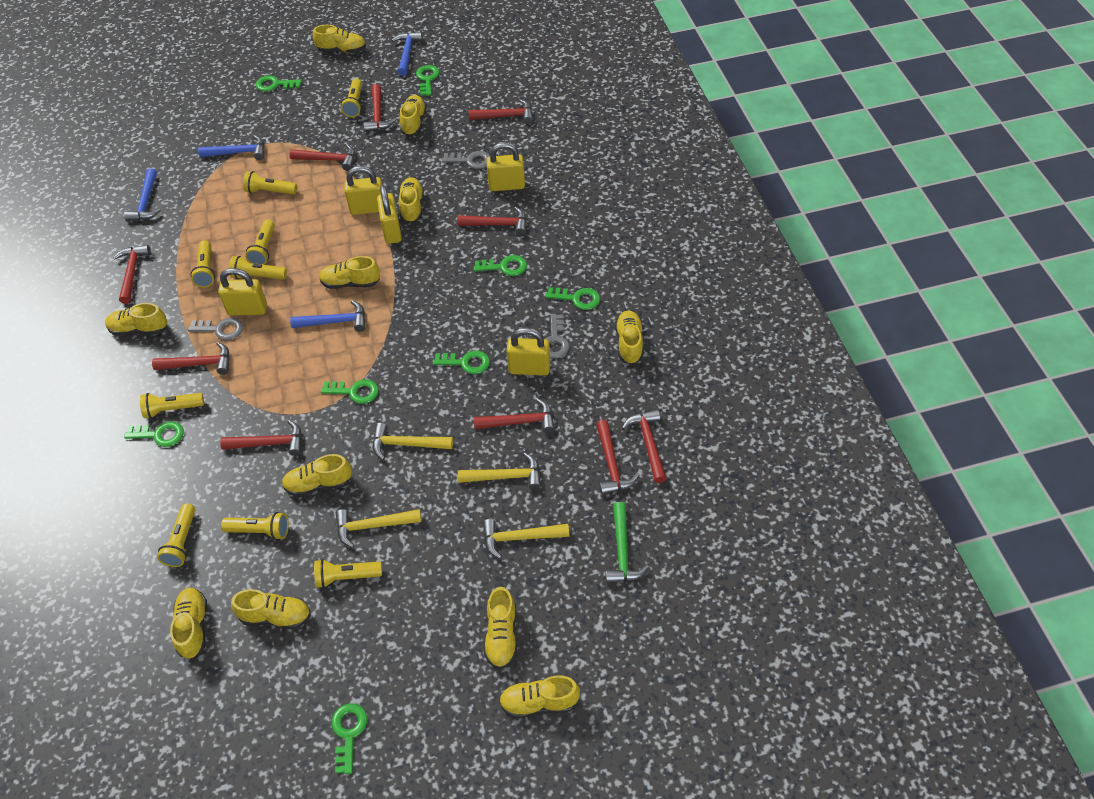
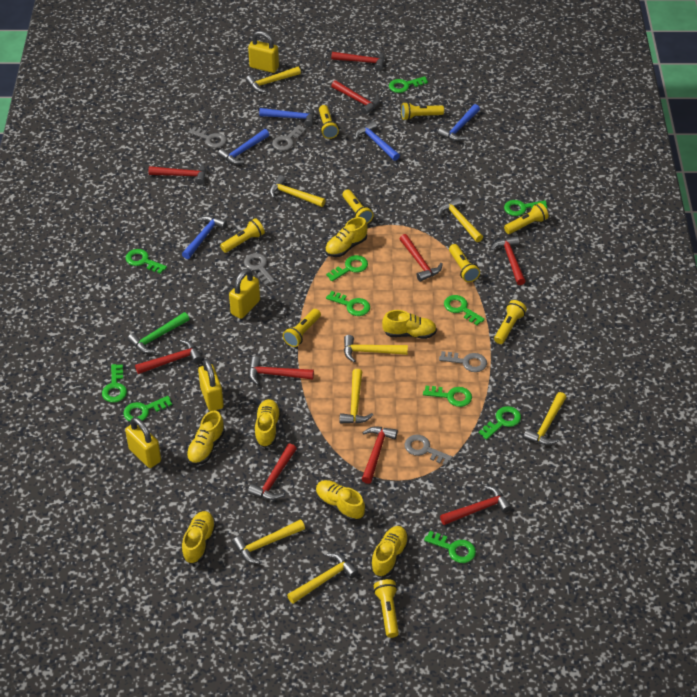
blue hammer: [124,168,161,221] [198,135,265,160] [290,300,366,332] [392,32,423,76] = 4 -> [182,215,227,259] [218,129,269,164] [259,105,314,127] [355,121,400,161] [438,104,480,141] = 5
green key: [124,421,184,447] [256,76,302,92] [321,379,379,404] [332,703,367,774] [416,65,439,96] [433,351,490,374] [474,255,527,276] [545,287,600,310] = 8 -> [102,364,127,403] [123,396,172,422] [126,249,167,274] [326,255,368,281] [326,291,370,316] [389,76,428,93] [423,386,472,407] [424,531,476,563] [444,295,485,325] [479,406,521,440] [504,200,548,216] = 11
grey key: [188,318,243,340] [442,151,490,169] [545,314,569,359] = 3 -> [188,127,227,148] [244,253,275,286] [272,125,306,151] [405,435,453,466] [439,351,487,372] = 5
yellow hammer: [336,509,422,548] [373,423,453,460] [458,453,541,490] [483,519,569,559] = 4 -> [233,519,305,564] [246,66,301,93] [269,175,326,207] [287,553,358,604] [340,369,373,424] [344,335,408,362] [438,197,483,242] [523,392,566,445] = 8
yellow padlock: [218,268,267,316] [344,166,382,215] [377,185,402,244] [486,142,525,191] [506,328,550,376] = 5 -> [125,417,161,468] [198,359,224,411] [229,269,260,319] [248,31,279,73] = 4
yellow shoe: [105,303,167,336] [170,588,207,659] [231,589,311,629] [282,454,352,497] [313,25,366,53] [319,256,380,289] [399,177,424,223] [400,95,427,136] [484,587,517,669] [499,675,580,718] [615,310,643,364] = 11 -> [182,511,216,564] [186,410,225,465] [255,399,281,447] [316,480,365,521] [325,217,368,257] [371,526,409,577] [382,310,437,339] = 7

